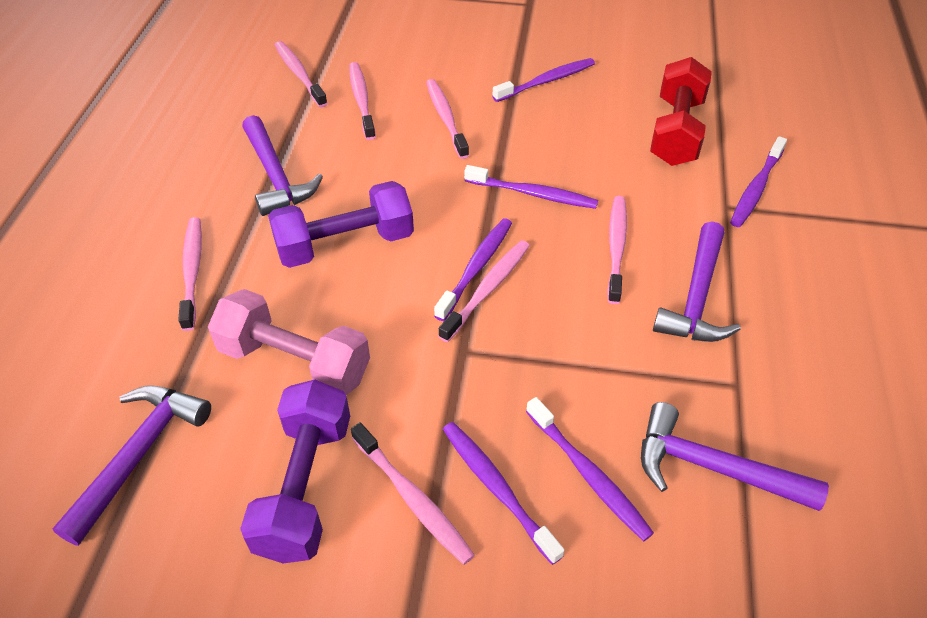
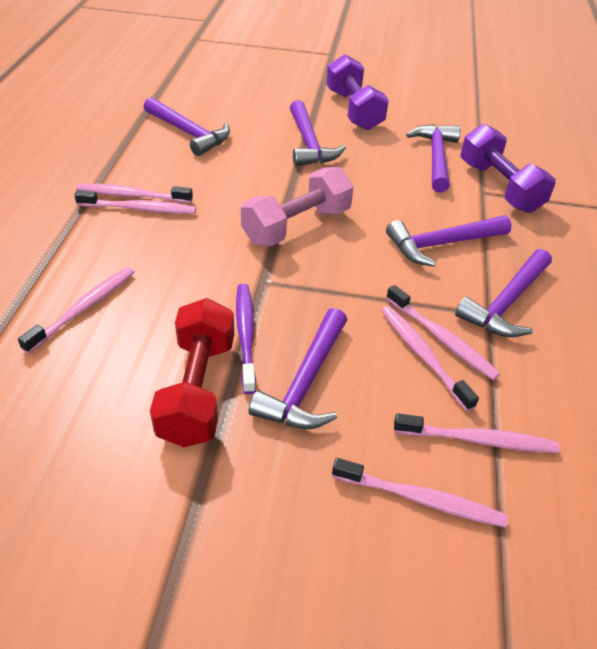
purple hammer: [52,385,211,546] [242,115,323,216] [641,402,829,511] [653,222,741,342] = 4 -> [144,97,230,156] [249,308,347,429] [290,100,346,166] [386,215,512,267] [406,124,461,193] [455,249,552,337] = 6
purple toothbrush: [434,218,512,321] [443,422,565,565] [464,165,598,209] [492,58,595,102] [526,397,654,541] [730,136,787,227] = 6 -> [236,284,256,394] = 1

